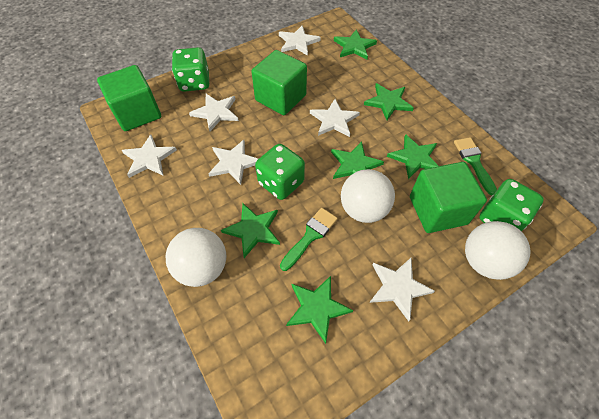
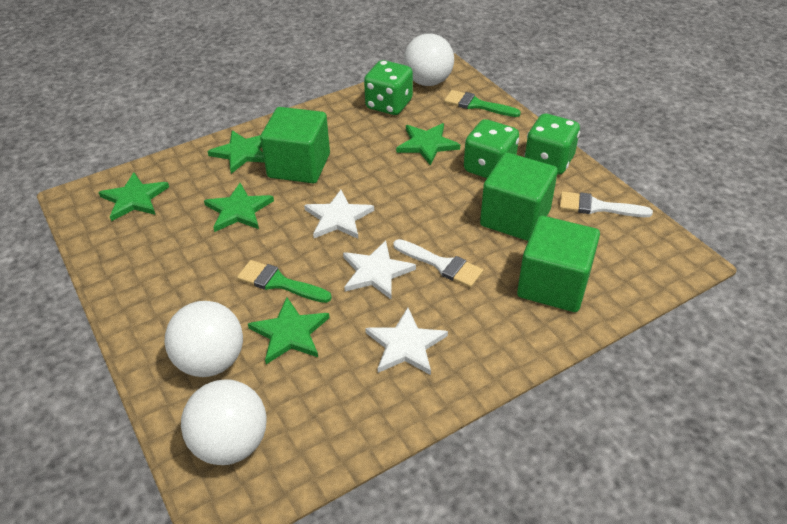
green star: [221,203,280,258] [286,276,353,344] [331,141,384,179] [334,30,377,60] [364,83,414,120] [387,134,438,179] = 6 -> [98,172,169,221] [204,183,274,232] [207,130,264,174] [248,297,330,364] [396,123,460,165] = 5
white brush: none = 0 -> [393,239,483,288] [559,191,653,217] = 2
white star: [122,134,177,178] [189,94,239,131] [208,140,258,185] [279,25,321,56] [310,99,360,137] [370,258,435,321] = 6 -> [304,190,374,239] [343,240,416,299] [365,308,448,375] = 3

